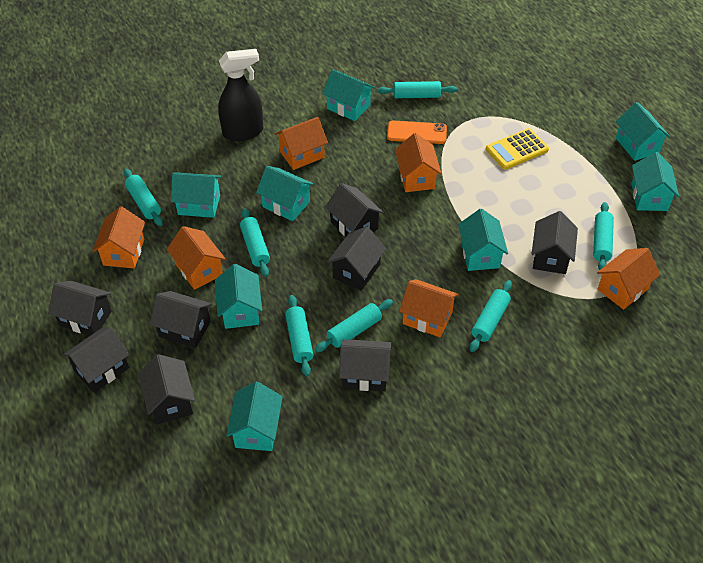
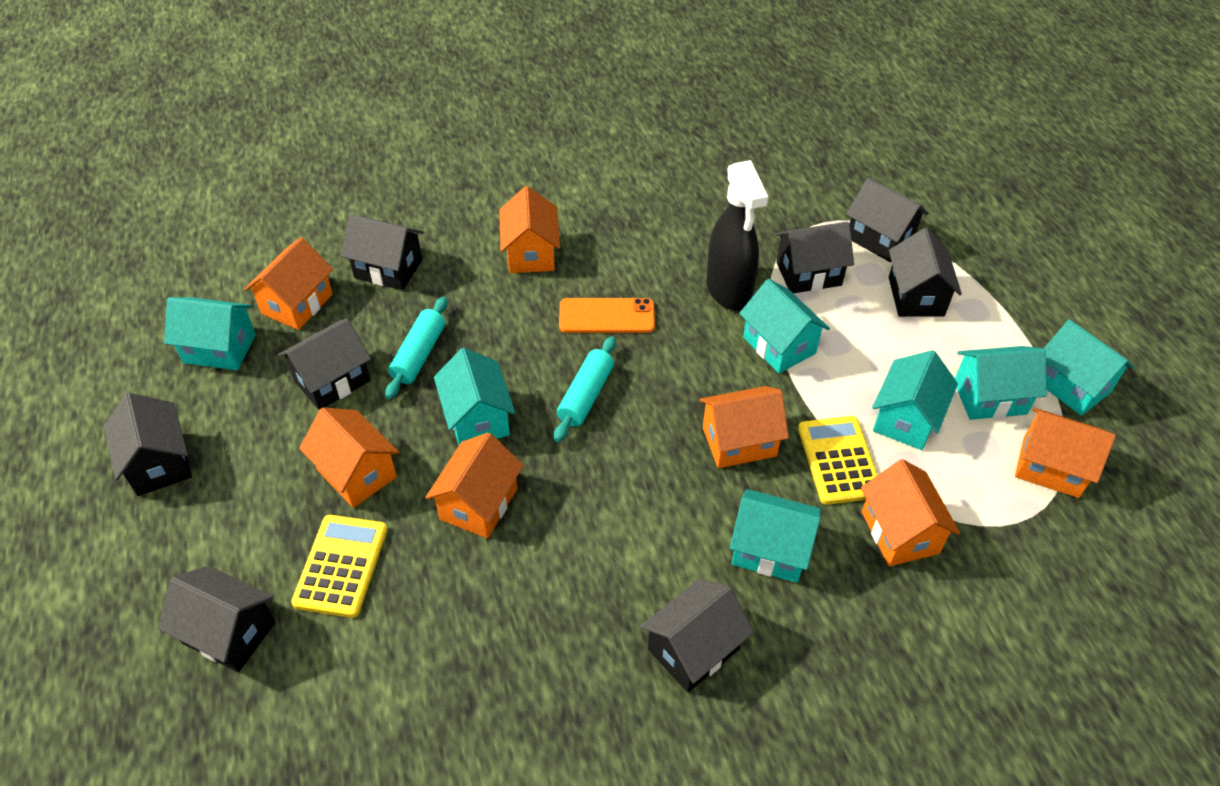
orange house: [93,206,145,268] [167,226,225,290] [275,117,328,170] [395,133,442,192] [399,279,459,337] [597,248,660,310] = 6 -> [244,237,333,330] [299,408,399,508] [425,433,524,539] [499,186,560,273] [700,386,789,468] [861,459,960,566] [1015,408,1116,498] = 7
turquoise house: [171,172,221,218] [215,264,262,329] [226,382,283,451] [256,166,314,221] [322,69,375,121] [458,209,508,271] [616,102,670,161] [631,152,679,211] = 8 -> [164,297,256,370] [434,348,515,445] [730,489,821,583] [739,279,830,373] [872,350,958,450] [955,346,1047,420] [1044,319,1134,416] = 7
turquoise rolling pin: [124,169,163,226] [240,208,270,277] [285,295,313,376] [315,299,393,352] [378,81,457,98] [470,280,512,352] [593,202,614,270] = 7 -> [385,297,447,399] [554,336,616,442] = 2
yellow calculator: [486,128,549,170] = 1 -> [291,515,388,618] [798,416,878,505] = 2

